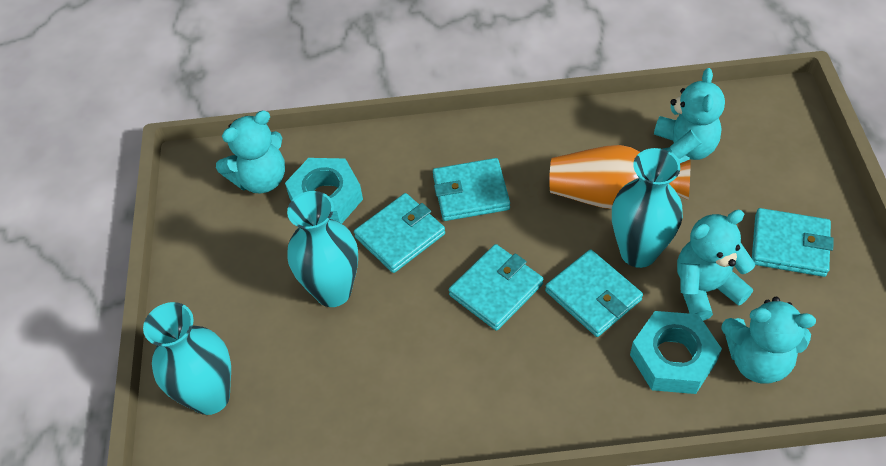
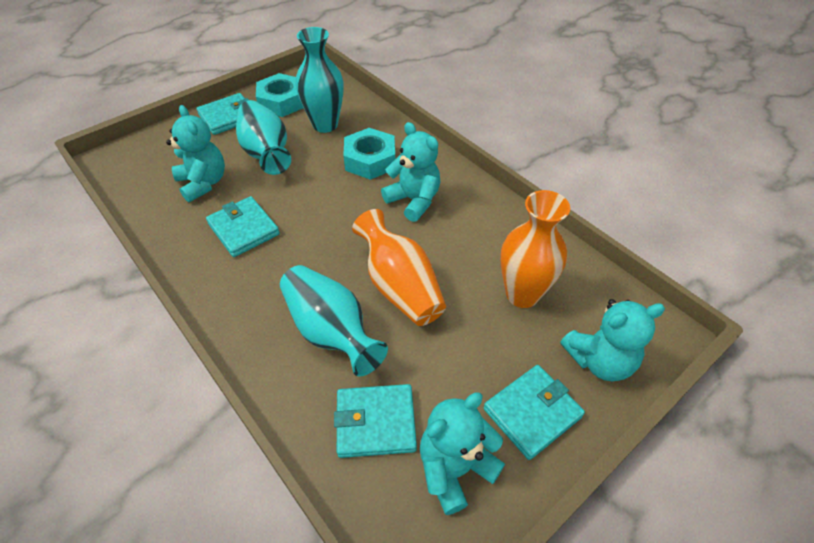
orange vase: [549,145,691,209] = 1 -> [352,209,446,326] [501,190,570,308] = 2
turquoise wallet: [354,193,445,273] [433,158,510,221] [449,244,544,331] [545,249,643,337] [752,208,834,277] = 5 -> [196,93,249,135] [206,196,280,257] [334,384,417,458] [483,365,585,460] = 4

